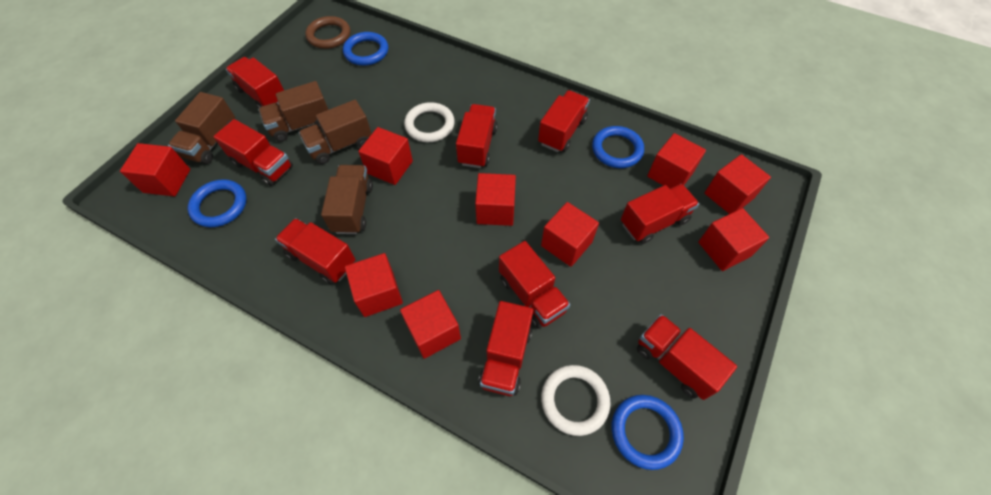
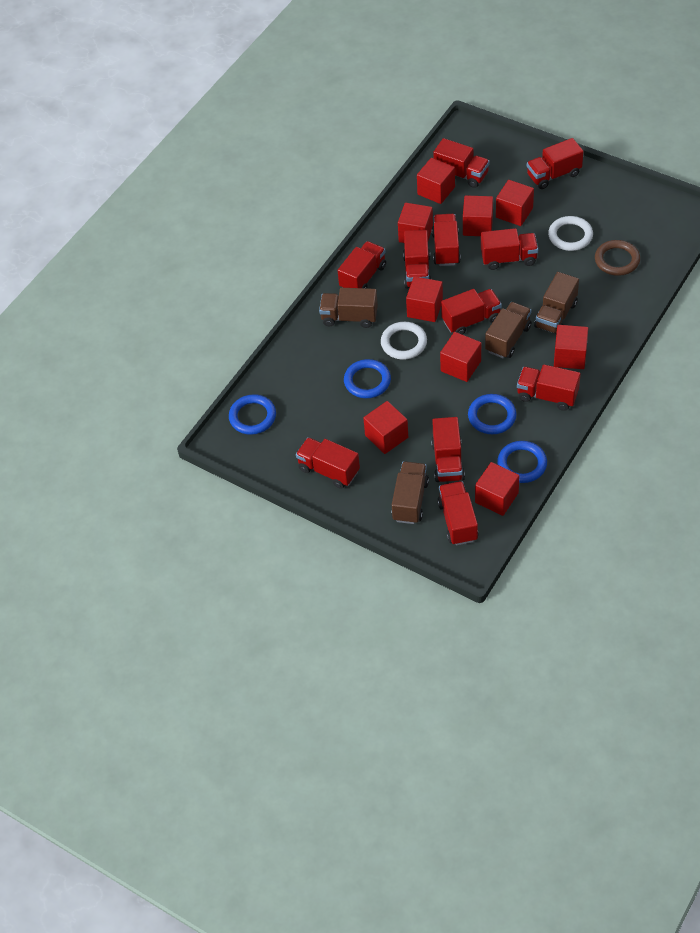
red truck: [213,119,293,186] [226,57,284,108] [275,218,355,284] [456,104,498,168] [479,301,533,396] [499,241,570,329] [538,90,590,152] [621,184,699,244] [637,314,737,400] = 9 -> [296,437,360,489] [338,241,386,288] [403,230,431,289] [431,417,465,482] [432,214,461,266] [433,138,490,188] [437,481,478,545] [441,289,502,335] [481,228,538,270] [517,364,581,411] [527,138,584,189] = 11

